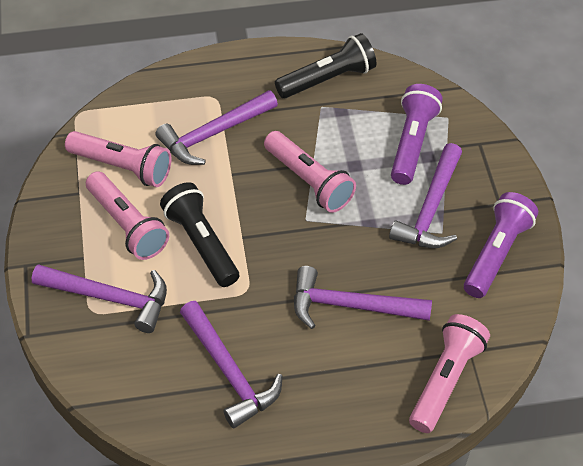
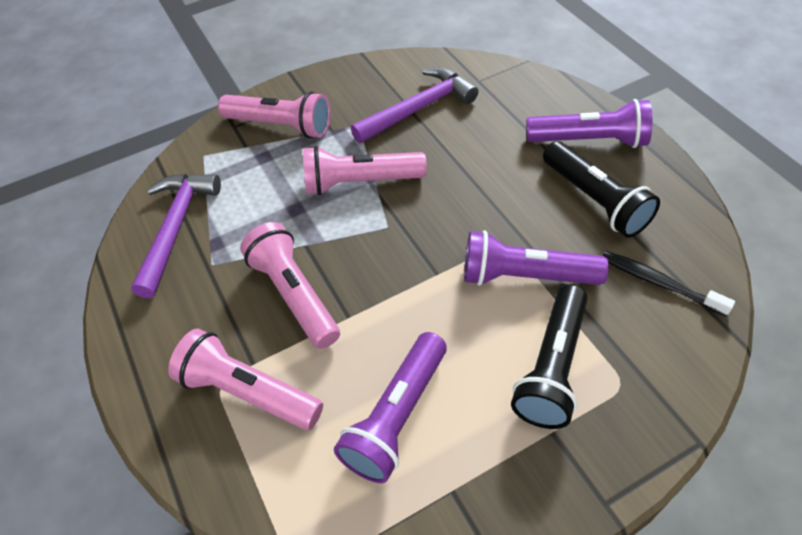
black toothbrush: none = 0 -> [603,251,735,316] = 1
purple flashlight: [391,84,443,185] [464,192,538,298] = 2 -> [334,332,447,483] [464,230,609,286] [526,99,653,148] = 3
purple hammer: [32,264,167,333] [155,90,278,165] [180,301,283,429] [294,266,432,329] [389,143,462,248] = 5 -> [131,174,221,298] [351,67,478,143] = 2

